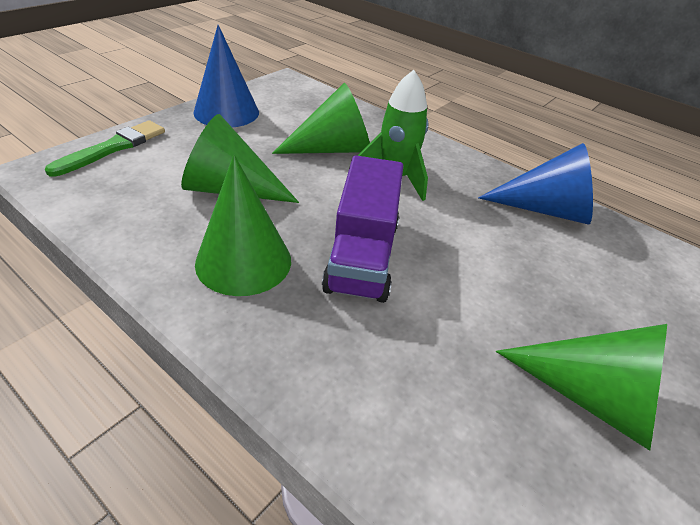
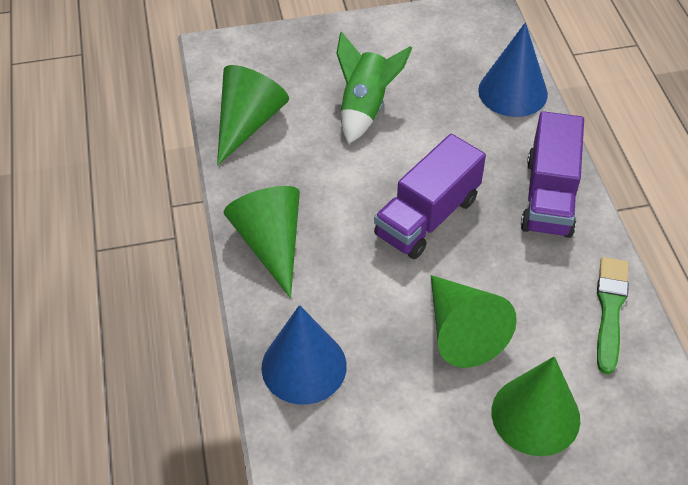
purple truck: [322,155,403,303] = 1 -> [374,134,486,259] [521,111,584,238] = 2

